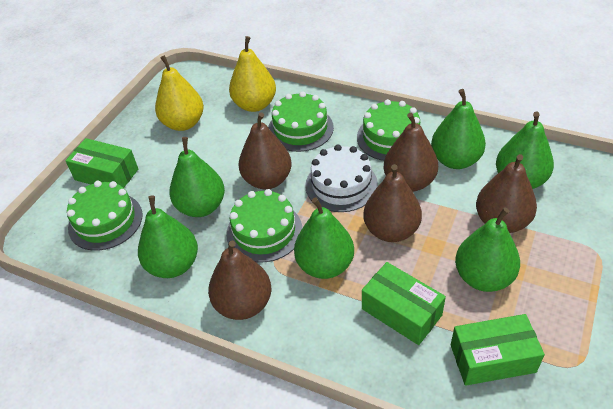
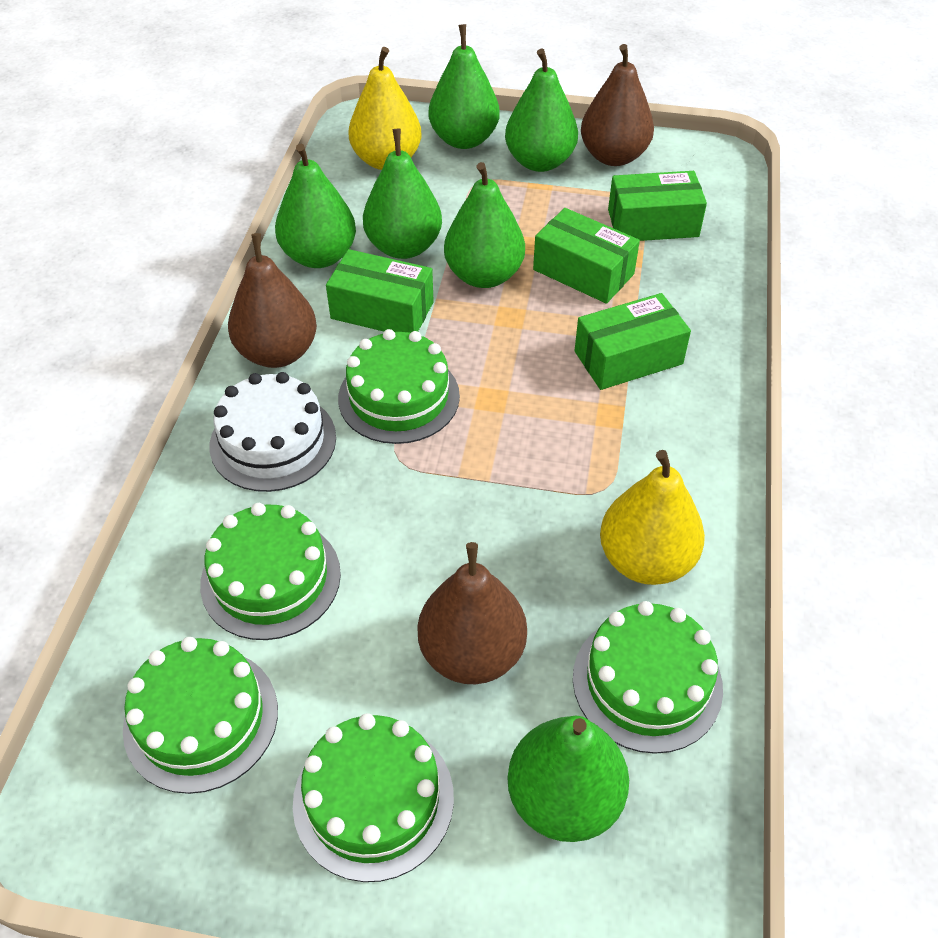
brown pear: [208,241,271,320] [239,112,292,189] [363,164,422,242] [384,113,438,192] [476,154,537,233] = 5 -> [228,233,317,368] [418,542,527,684] [581,44,654,166] = 3
green box: [65,138,138,188] [362,262,446,345] [451,314,545,386] = 3 -> [326,249,434,333] [533,208,640,304] [574,293,691,390] [608,171,707,241] = 4
green cake: [67,181,143,251] [226,189,302,263] [268,91,334,152] [357,99,425,161] = 4 -> [123,637,278,794] [200,503,341,640] [293,713,454,882] [338,329,460,444] [573,601,723,754] = 5

